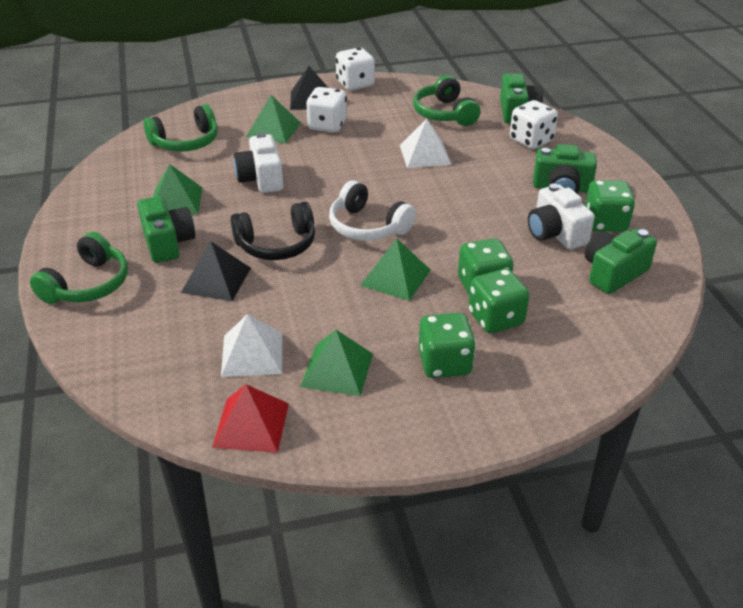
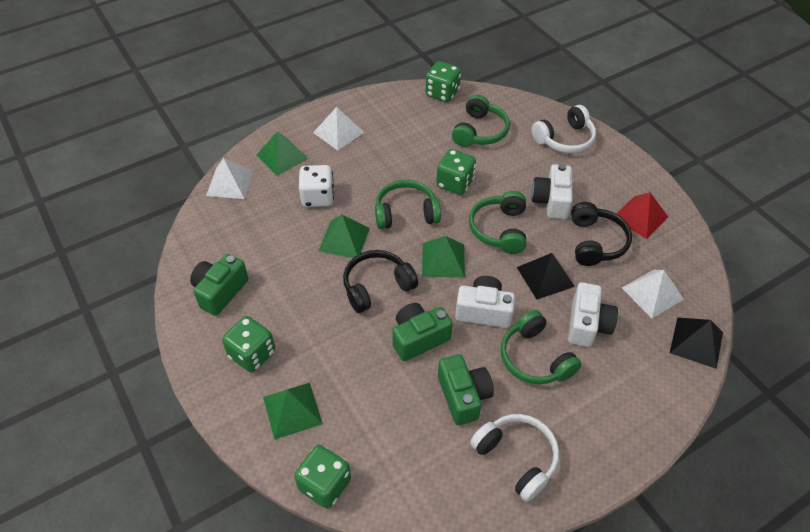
black headphones: [231,201,315,260] = 1 -> [343,250,418,313] [571,202,632,266] = 2
green camera: [137,196,195,263] [500,73,543,123] [533,144,597,193] [585,229,657,294] = 4 -> [190,254,248,316] [392,303,453,361] [438,354,494,425] = 3
green headphones: [30,232,128,304] [143,104,218,152] [413,75,480,126] = 3 -> [375,180,441,229] [452,95,510,147] [469,191,526,254] [501,310,582,384] = 4
white camera: [234,133,283,193] [528,183,595,249] = 2 -> [455,276,515,328] [531,164,573,219] [568,282,618,347] = 3
white dice: [306,87,347,132] [336,48,375,90] [510,100,558,149] = 3 -> [299,165,334,207] = 1
white headphones: [329,180,416,241] = 1 -> [470,414,559,502] [531,105,596,153] = 2
white pyramid: [221,314,282,377] [400,119,452,168] = 2 -> [206,158,254,199] [313,107,365,151] [622,270,684,318] = 3

